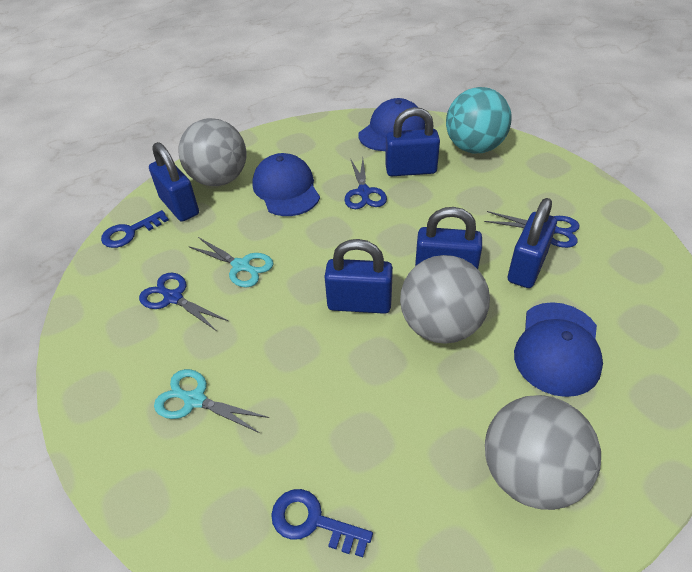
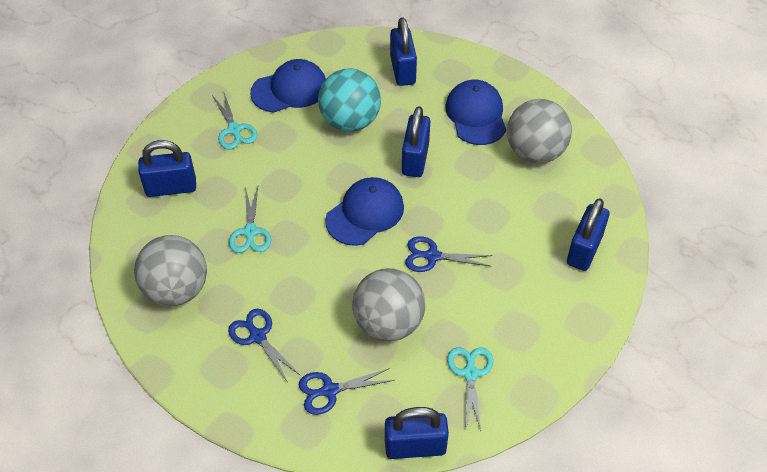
blue key: [101,210,169,248] [271,489,373,557] = 2 -> none = 0
turquoise scissors: [154,369,269,433] [188,237,273,287] = 2 -> [212,93,257,149] [229,187,271,253] [447,347,493,431] = 3

